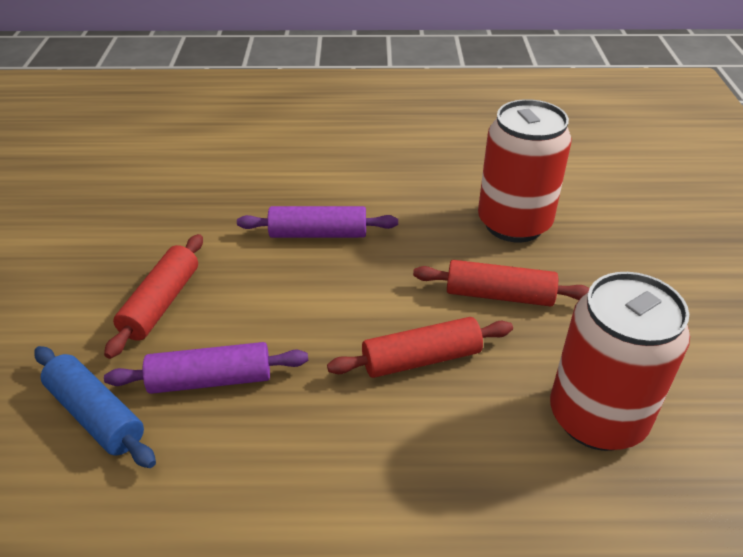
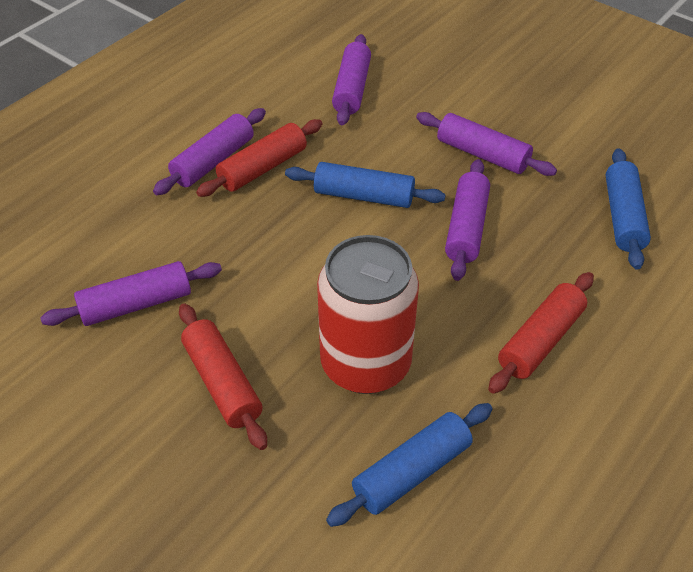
blue rolling pin: [34,346,156,468] = 1 -> [285,162,446,208] [326,403,492,527] [605,148,651,270] = 3
purple rolling pin: [104,342,308,394] [237,206,398,238] = 2 -> [40,261,222,326] [153,108,266,195] [332,34,371,125] [416,112,557,176] [445,159,490,281] = 5
red can: [478,99,572,242] [550,272,690,451] = 2 -> [317,235,419,394] = 1

